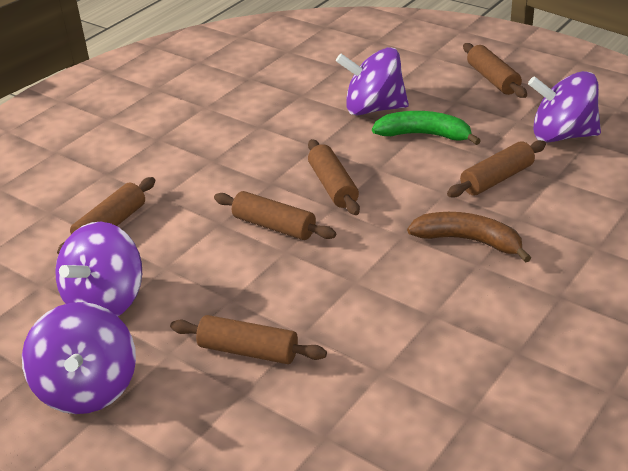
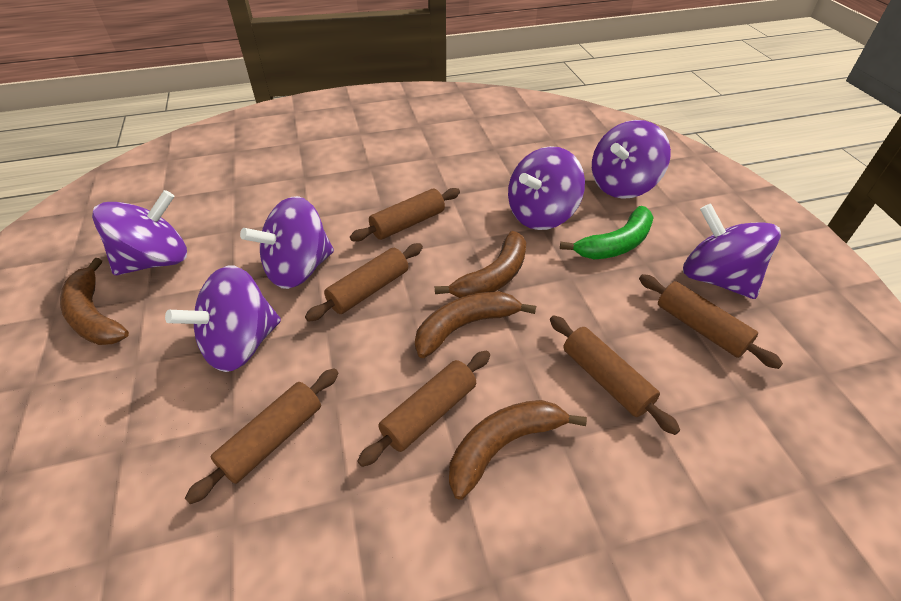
brown banana: [407,212,531,263] = 1 -> [60,258,129,345] [415,291,536,358] [435,231,526,298] [449,400,587,500] = 4
purple spinning top: [22,302,136,414] [55,222,142,316] [336,47,409,116] [528,71,601,143] = 4 -> [92,190,187,275] [165,265,281,372] [240,196,334,289] [508,146,585,230] [592,120,671,199] [683,203,781,299] = 6

